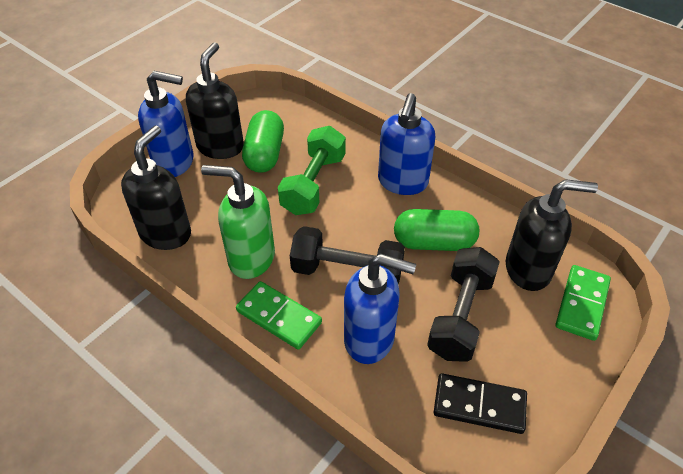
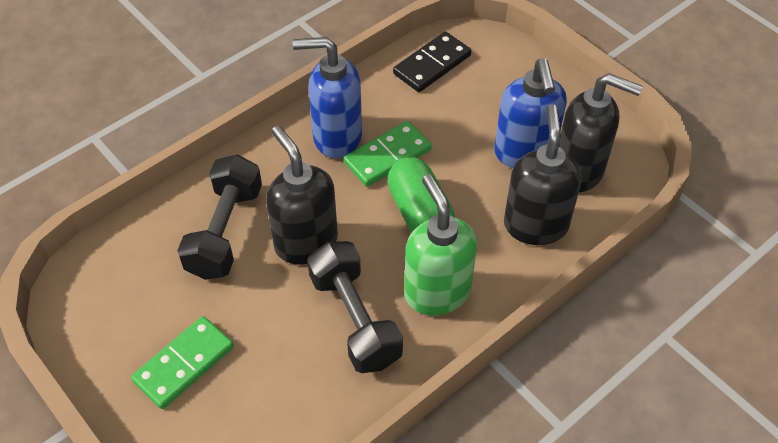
blue soap dispenser: [138,71,193,177] [344,254,416,364] [378,93,435,195] = 3 -> [293,37,362,158] [494,58,567,168] = 2
green capsule: [242,110,284,173] [394,209,479,251] = 2 -> [387,157,455,232] = 1
green dumbbell: [278,126,346,215] = 1 -> none = 0

